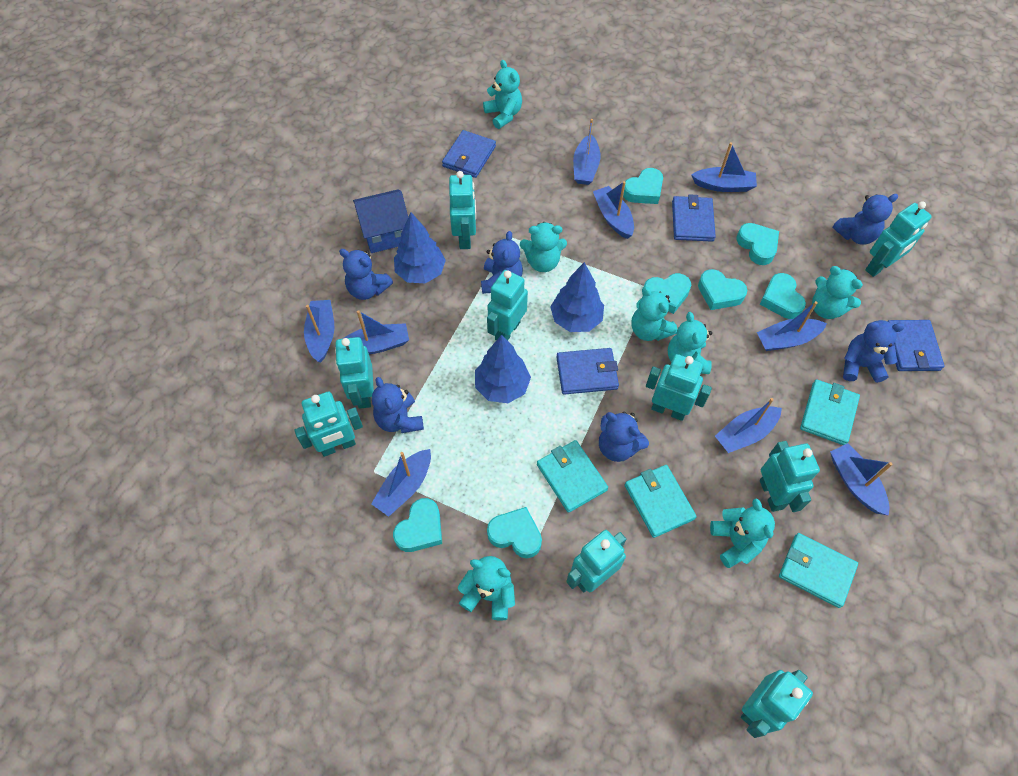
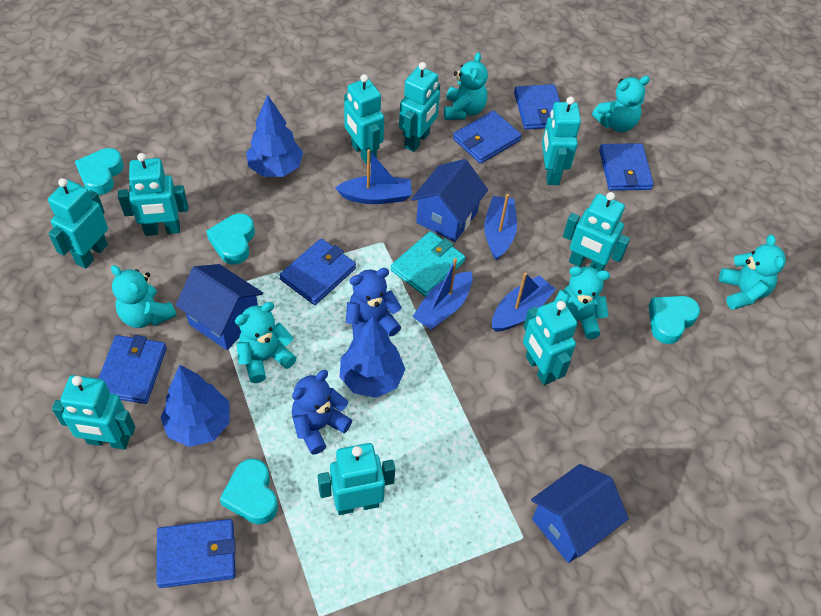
blue boat: [304,300,334,362] [343,310,409,354] [371,449,431,517] [573,119,600,185] [593,181,634,239] [691,142,757,192] [715,398,782,453] [757,301,827,351] [830,443,893,516] = 9 -> [335,149,412,204] [412,258,473,330] [484,194,517,260] [492,273,556,332] = 4
blue house: [353,189,408,253] = 1 -> [176,264,263,350] [411,159,488,242] [531,464,629,563] = 3
blue teddy bear: [339,249,393,300] [372,377,424,433] [481,231,523,294] [599,412,649,462] [832,194,898,244] [843,320,905,383] = 6 -> [292,370,352,455] [346,268,402,340] = 2
blue wallet: [442,130,496,178] [556,348,619,395] [672,194,716,242] [887,320,945,371] = 4 -> [98,335,167,404] [157,519,236,588] [279,238,356,305] [453,111,522,164] [514,84,560,130] [599,143,654,191] = 6
turquoise heart: [393,498,442,552] [487,507,542,558] [623,168,663,204] [642,273,691,314] [698,269,747,310] [736,223,779,265] [760,273,806,319] = 7 -> [75,148,124,195] [206,213,255,264] [220,458,278,525] [649,296,700,344] = 4
turquoise teddy bear: [457,556,515,620] [483,60,522,129] [520,222,567,272] [632,286,677,341] [668,312,712,374] [710,498,775,568] [812,266,863,319] = 7 -> [111,265,177,328] [235,302,297,383] [444,52,488,120] [554,266,610,339] [592,76,650,132] [719,235,786,310] = 6
turquoise wallet: [537,440,608,513] [625,465,697,538] [779,533,858,608] [800,379,860,445] = 4 -> [391,231,465,297] = 1

